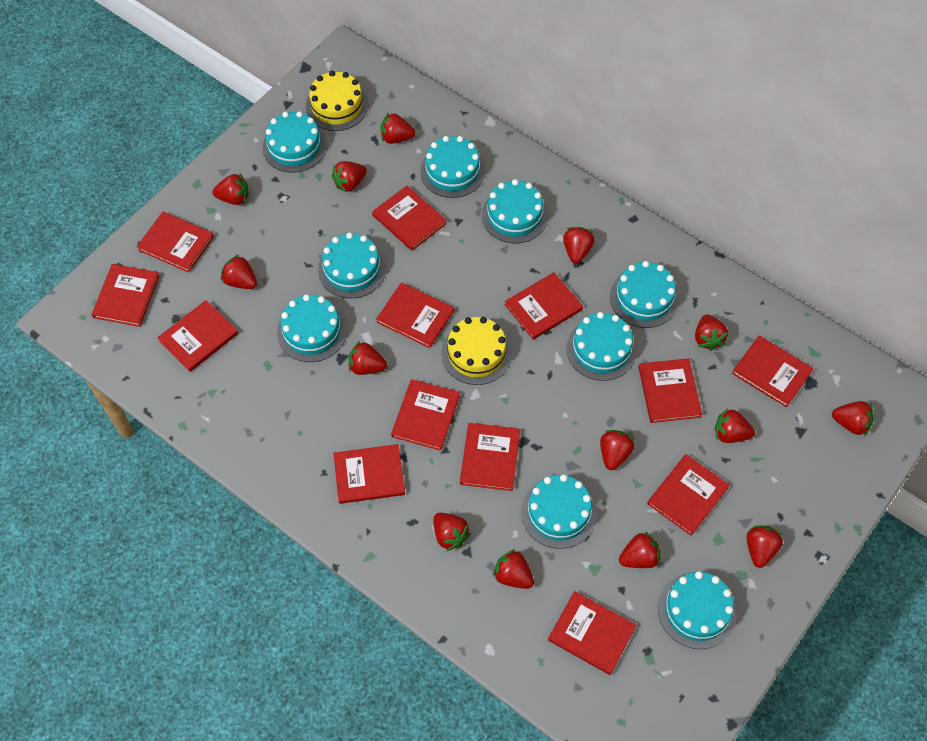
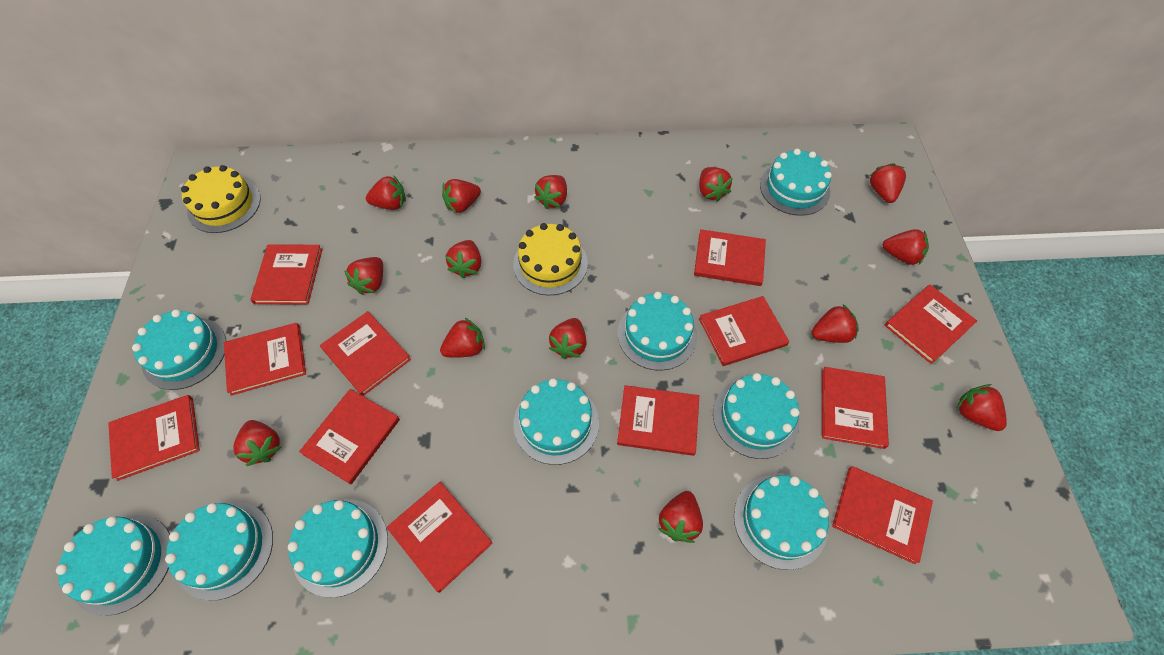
red book: [92,264,159,327] [137,212,214,273] [158,300,238,372] [333,444,405,504] [372,186,447,251] [376,282,454,348] [391,379,460,451] [460,423,520,491] [505,272,583,340] [548,591,636,675] [639,358,702,423] [647,455,730,536] [732,336,813,407] = 13 -> [108,395,200,481] [224,323,306,396] [250,244,323,305] [299,389,400,484] [320,311,411,396] [387,482,493,593] [617,385,699,456] [694,229,766,286] [699,296,789,366] [822,367,889,449] [832,466,933,564] [884,285,977,364] = 12

